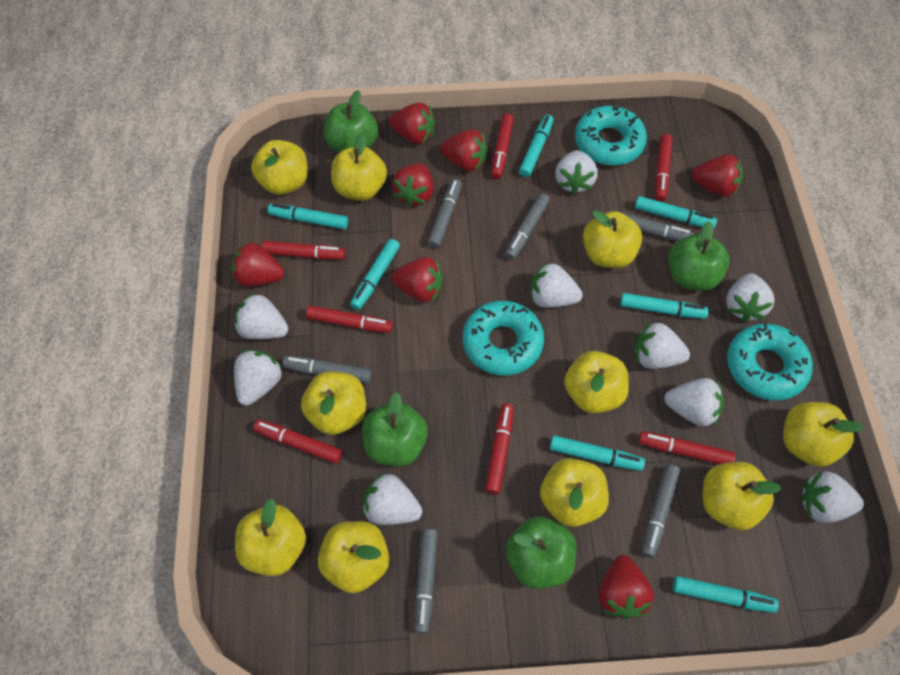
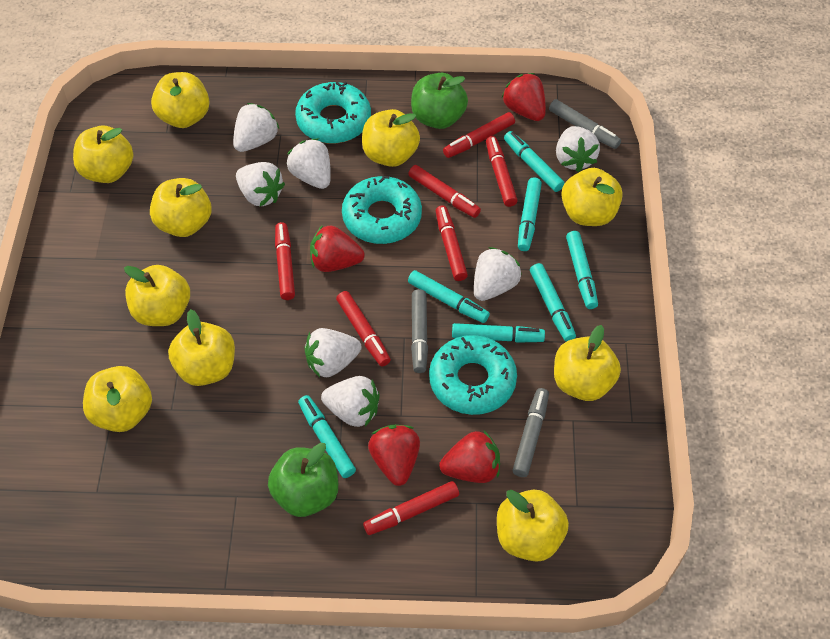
green apple: [324,90,378,153] [362,392,428,466] [506,517,576,589] [668,221,730,291] = 4 -> [268,443,338,517] [411,73,468,129] = 2
grey marker: [283,356,372,384] [414,529,438,634] [428,179,462,249] [505,193,550,260] [616,211,694,241] [641,464,680,558] = 6 -> [411,289,428,373] [513,388,549,477] [549,99,621,149] = 3
red strawberry: [232,242,284,287] [389,103,435,144] [392,163,434,207] [392,257,443,302] [440,129,487,172] [599,555,654,619] [691,154,743,197] = 7 -> [310,225,365,272] [368,425,420,486] [439,431,500,483] [502,73,546,121] = 4
white strawberry: [234,293,288,339] [234,350,283,406] [363,473,422,525] [531,262,583,308] [555,150,597,195] [635,322,690,369] [664,378,724,426] [726,273,775,322] [800,471,864,523] = 9 -> [233,103,279,152] [236,162,285,206] [287,139,331,189] [305,328,362,377] [321,376,380,427] [474,247,522,301] [556,126,600,172] = 7

